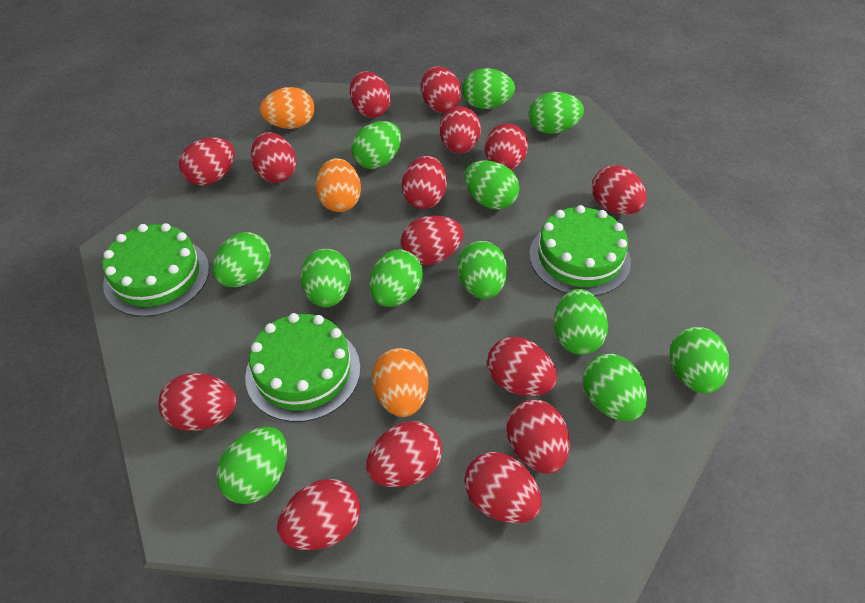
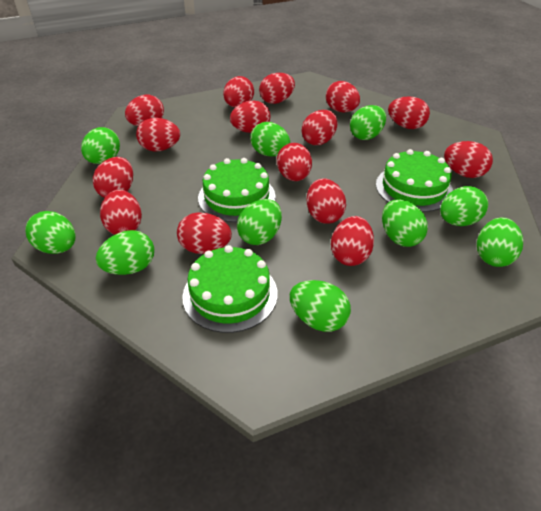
green egg: [213,232,271,287] [216,427,287,504] [300,249,351,307] [352,121,401,169] [370,249,423,307] [458,241,508,299] [462,68,515,109] [464,160,519,210] [529,92,584,134] [554,289,608,355] [583,354,647,422] [670,327,729,394] = 12 -> [25,211,76,254] [81,127,120,164] [96,230,154,275] [237,199,282,245] [250,122,290,156] [290,280,351,332] [350,105,386,140] [382,199,428,247] [440,186,488,226] [477,217,523,267] = 10
orange egg: [260,87,315,129] [316,158,361,212] [372,348,428,417] = 3 -> none = 0

